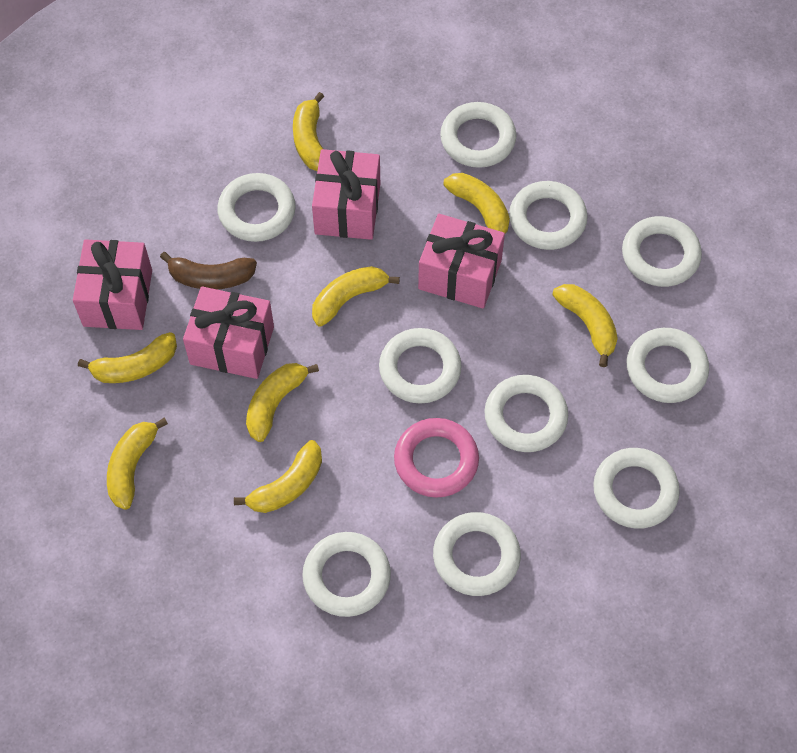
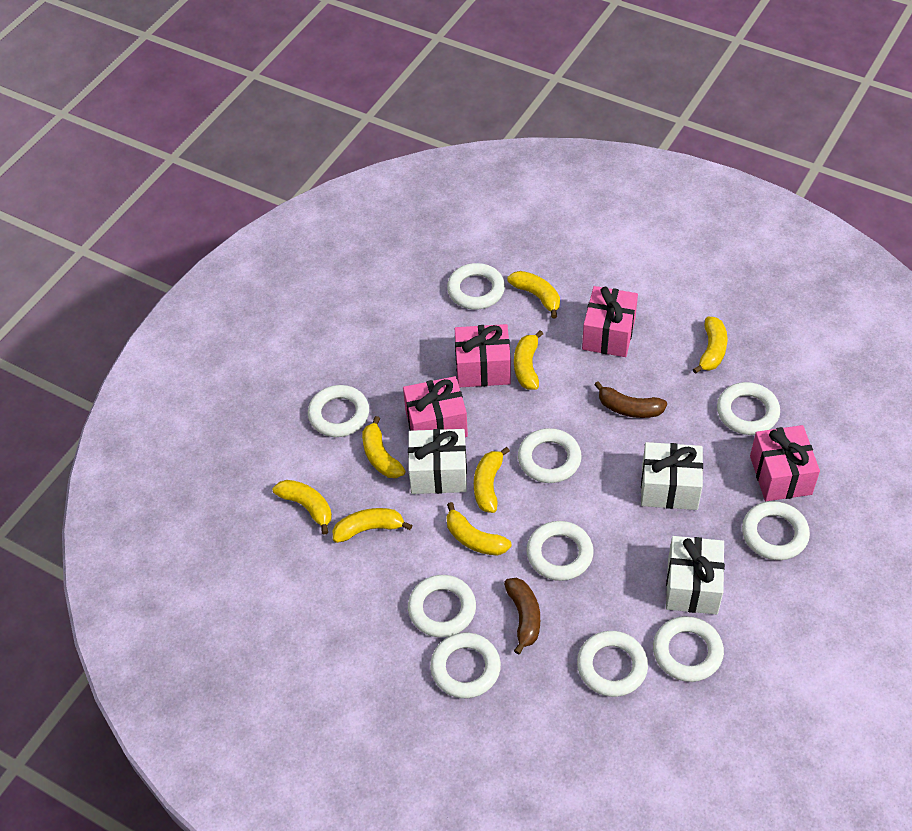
brown banana: [160,252,257,289] = 1 -> [504,578,540,655] [594,381,667,418] = 2
pink ring: [394,418,479,498] = 1 -> none = 0
white gift: none = 0 -> [408,429,467,494] [641,442,703,510] [666,536,725,614] = 3

